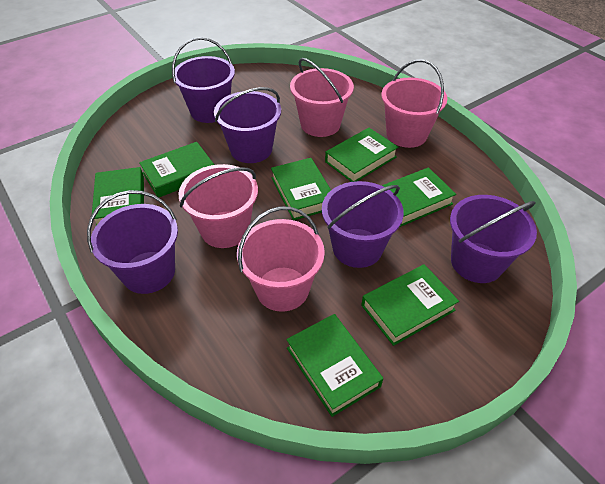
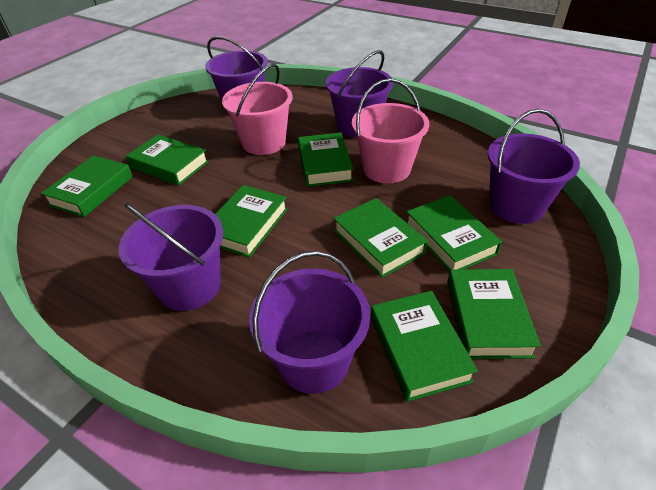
green book: [92,167,144,225] [139,142,214,198] [271,158,331,220] [286,314,383,417] [325,128,398,182] [361,264,459,346] [382,167,456,227] = 7 -> [41,155,133,217] [126,134,209,185] [215,185,288,258] [298,132,353,187] [333,198,428,278] [371,291,478,402] [407,195,502,272] [447,269,541,359] = 8
pink bucket: [178,164,258,248] [237,206,325,312] [290,58,354,137] [381,60,447,148] = 4 -> [222,64,293,155] [352,78,429,184] = 2

